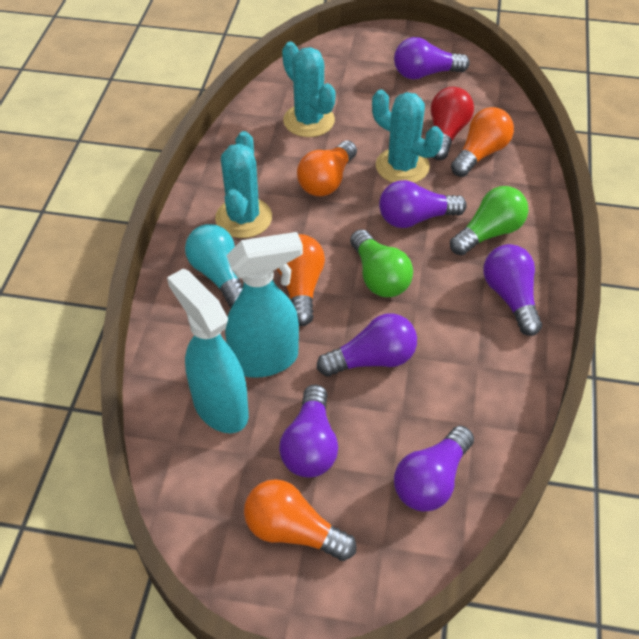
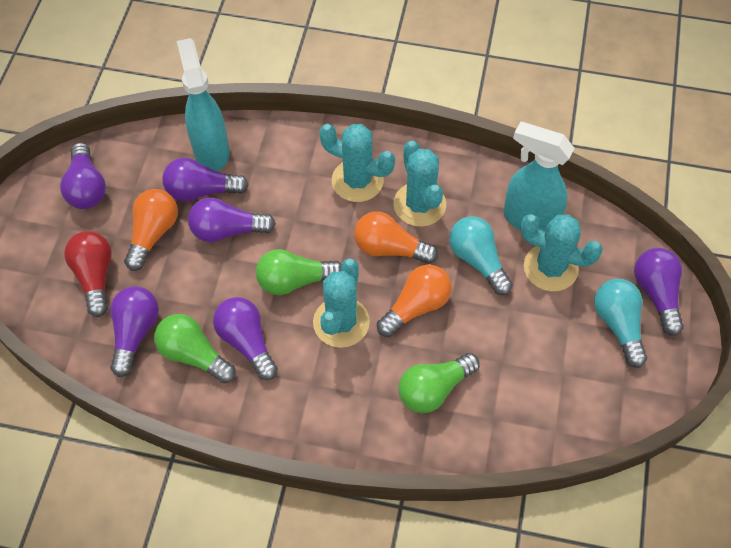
green light bulb: [350,229,413,297] [450,186,529,256] = 2 -> [154,314,236,383] [256,249,341,295] [399,353,480,413] = 3
orange light bulb: [244,479,356,561] [277,234,325,326] [297,140,357,196] [451,107,514,177] = 4 -> [124,189,178,271] [354,211,438,264] [377,265,452,337] = 3
turquoise cactus: [215,131,272,238] [282,42,336,137] [372,90,443,183] = 3 -> [313,258,370,348] [319,124,395,202] [393,141,446,227] [520,214,603,291] = 4
turquoise light bulb: [185,224,243,308] = 1 -> [449,216,513,295] [594,279,647,368] = 2

